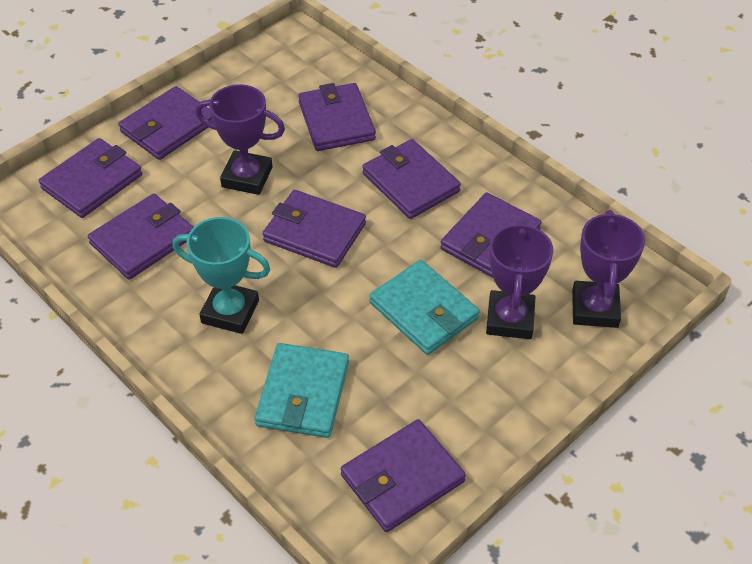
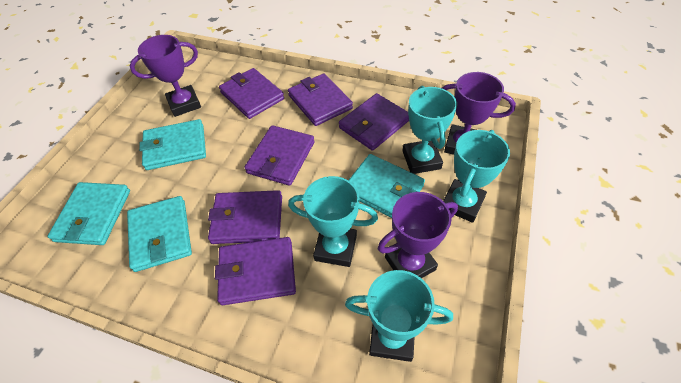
purple wallet: [39,138,142,218] [88,194,194,280] [119,86,213,160] [262,190,366,268] [298,83,376,151] [341,419,466,532] [362,139,461,219] [440,193,542,278] = 8 -> [208,190,282,244] [215,237,296,305] [219,68,284,119] [245,125,315,186] [288,74,353,126] [339,93,409,151] = 6
turquoise trophy: [173,217,271,334] = 1 -> [288,176,378,267] [345,270,453,362] [403,86,457,174] [443,130,510,223] = 4
turquoise wallet: [255,343,349,438] [369,260,480,355] = 2 -> [47,182,130,245] [127,196,192,272] [139,119,206,170] [349,154,425,218] = 4

